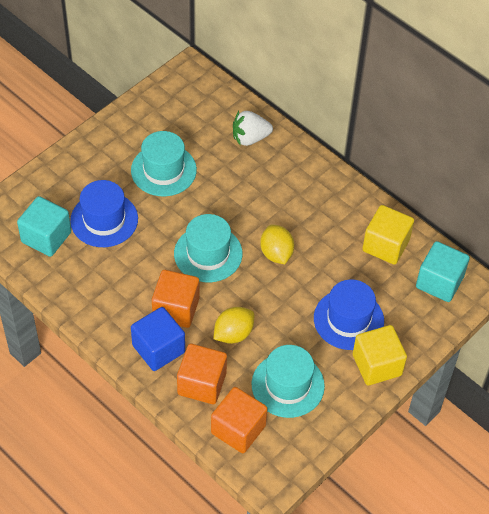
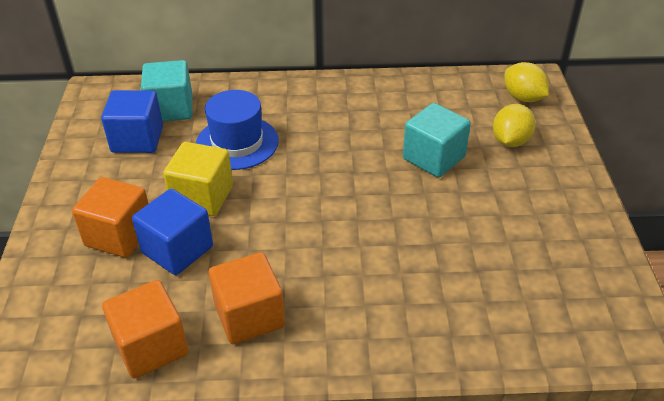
blue cube: [131,307,185,371] = 1 -> [101,90,163,153] [132,189,213,275] = 2
blue hat: [70,180,138,247] [314,279,384,350] = 2 -> [196,90,279,170] = 1
turquoise hat: [131,131,197,196] [174,214,243,282] [251,345,325,418] = 3 -> none = 0
white strawberry: [233,111,273,146] = 1 -> none = 0
yellow cube: [353,325,407,386] [362,205,414,265] = 2 -> [163,142,233,216] = 1

